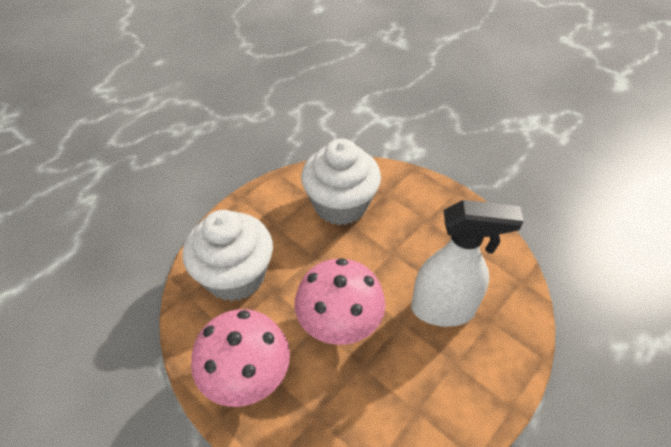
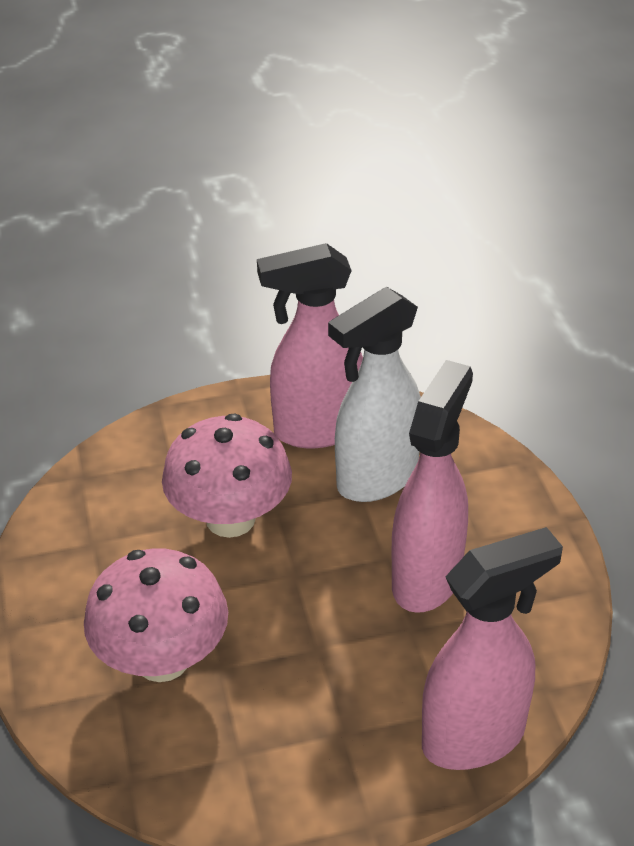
pink spray bottle: none = 0 -> [257,243,363,448] [392,360,473,613] [422,527,563,770] = 3
white cupcake: [182,210,273,301] [301,139,381,225] = 2 -> none = 0

